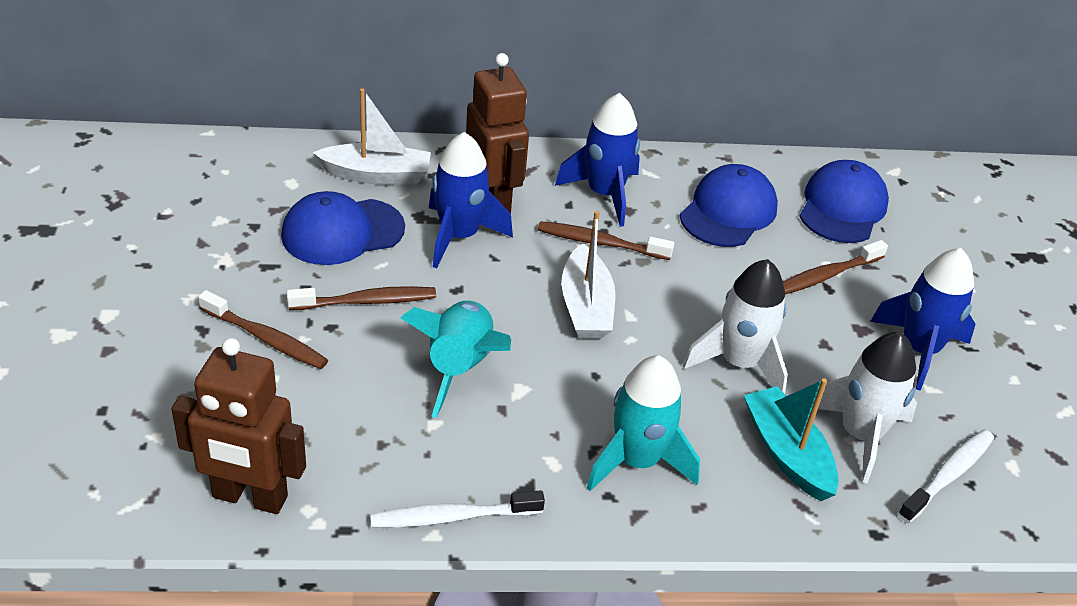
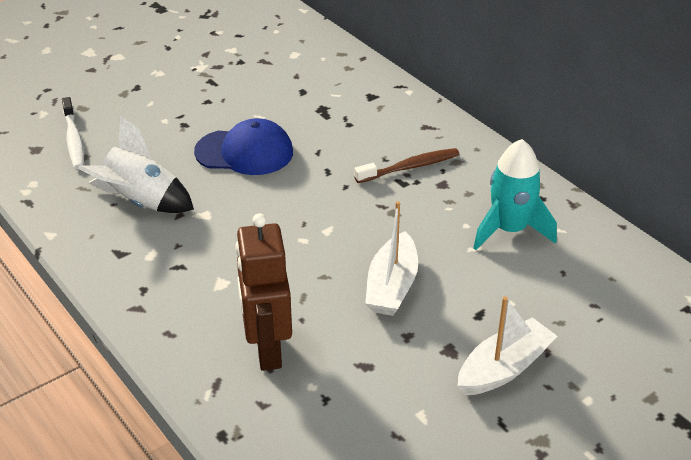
blue cap: [281,191,405,265] [680,164,778,247] [799,160,889,243] = 3 -> [194,118,293,175] = 1
blue rocket: [429,132,513,268] [555,93,640,227] [870,248,976,391] = 3 -> none = 0
brown robot: [172,338,306,514] [466,53,529,213] = 2 -> [235,213,292,371] = 1
brown toothbrush: [198,290,328,369] [286,286,436,310] [538,221,675,260] [783,240,888,294] = 4 -> [354,148,459,183] = 1
turquoise boat: [744,378,839,501] = 1 -> none = 0
turquoise rocket: [401,301,511,418] [587,355,700,491] = 2 -> [473,139,557,250] = 1
white rocket: [683,259,788,394] [818,332,917,483] = 2 -> [79,115,194,213] = 1
white toothbrush: [370,490,545,528] [898,429,994,523] = 2 -> [62,97,84,169] = 1

